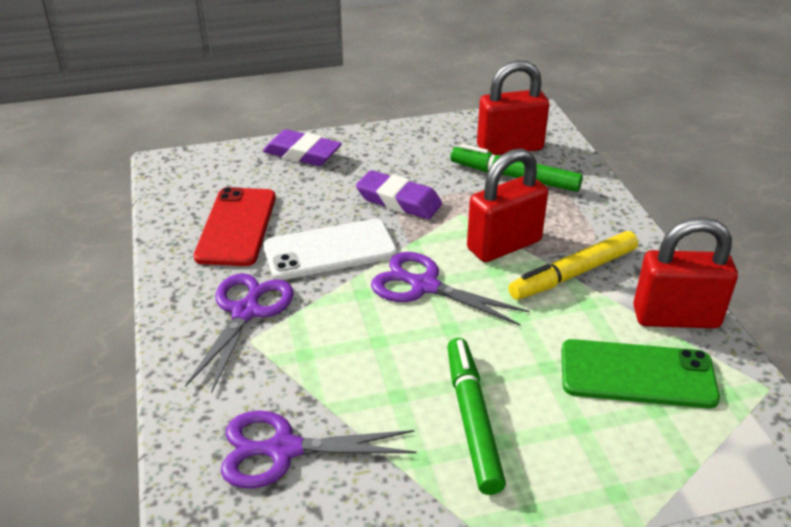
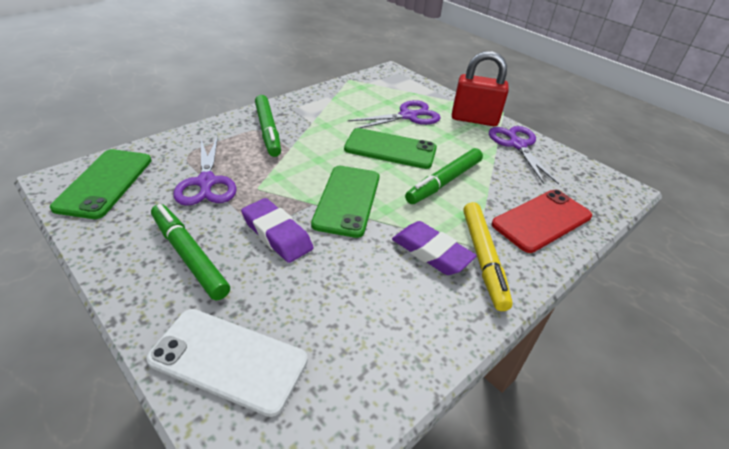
green marker: [447,338,506,495] [450,144,583,192] = 2 -> [151,204,230,300] [255,95,281,157] [405,148,483,204] = 3
green phone: [561,339,720,408] = 1 -> [50,149,152,219] [311,166,380,238] [344,128,437,169] = 3
red padlock: [467,148,548,262] [477,60,549,155] [633,217,738,328] = 3 -> [452,51,509,126] = 1

